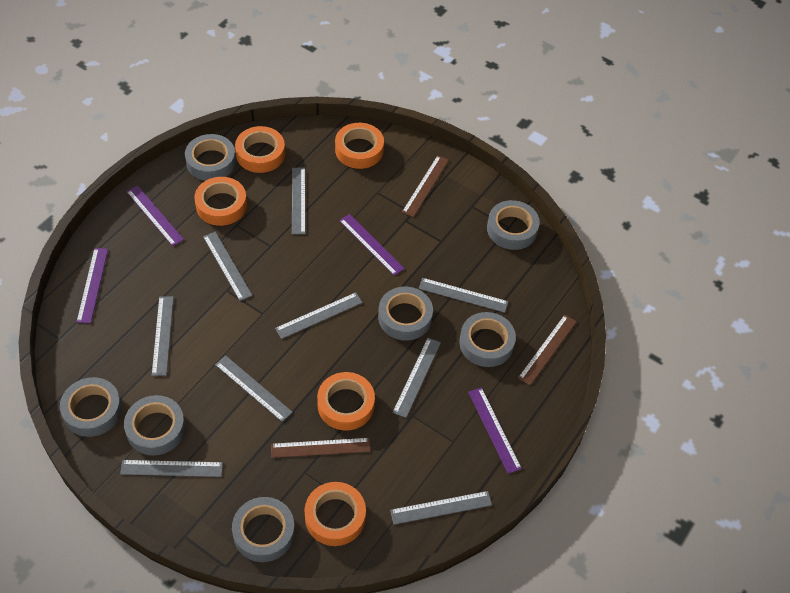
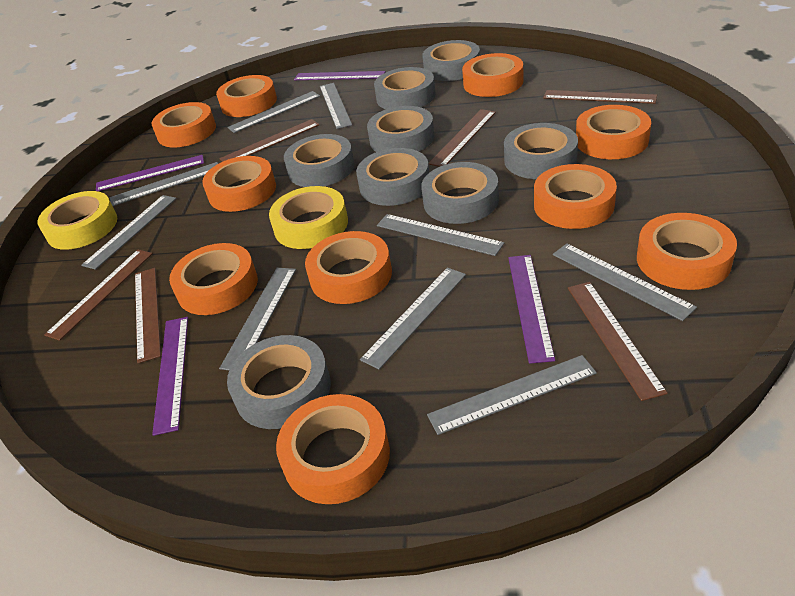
brown ruler: [271,438,371,458] [402,155,449,217] [518,315,577,385] = 3 -> [44,250,153,341] [135,268,161,363] [219,119,319,162] [428,109,496,167] [543,90,657,104] [568,282,668,401] = 6
grey tape: [60,377,122,437] [124,395,185,456] [185,134,236,181] [232,497,295,562] [378,287,433,340] [459,312,516,367] [487,200,540,250] = 7 -> [227,335,331,429] [284,134,355,187] [356,148,429,206] [367,106,435,152] [374,67,436,109] [421,162,499,224] [422,40,480,81] [504,123,578,179] = 8
orange tape: [194,177,247,226] [235,126,285,173] [304,482,366,546] [317,372,375,431] [335,123,384,169] = 5 -> [151,102,216,147] [169,243,258,315] [202,156,276,212] [216,75,277,117] [276,394,390,504] [305,231,392,304] [462,53,523,97] [534,164,617,229] [576,105,651,159] [637,213,737,290] = 10
yellow tape: none = 0 -> [37,191,117,250] [269,186,348,249] = 2

